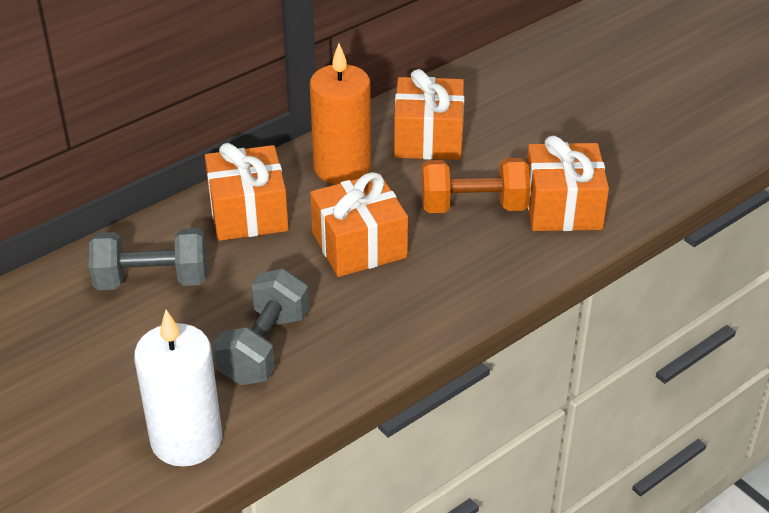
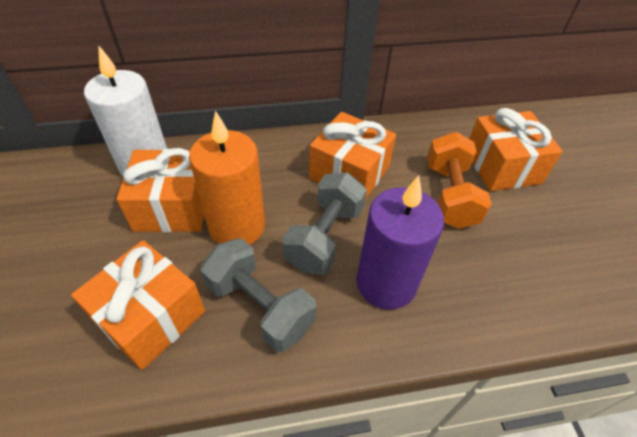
purple candle: none = 0 -> [357,175,444,310] = 1

